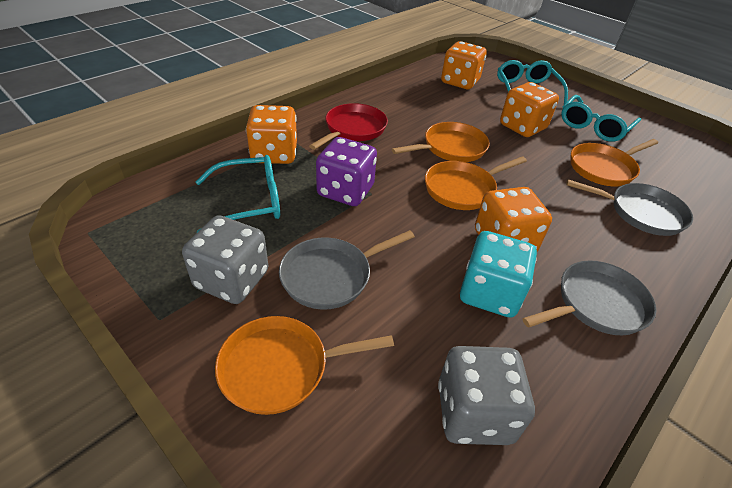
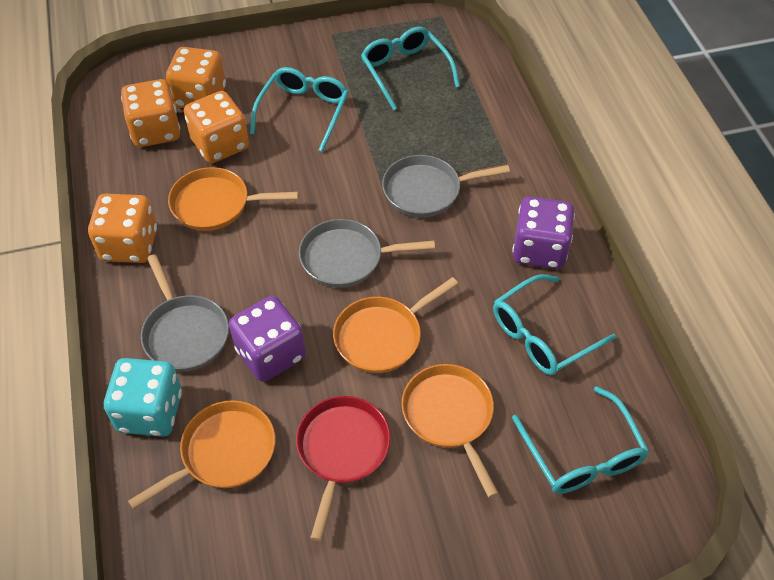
grey dice: [182,215,268,304] [438,346,535,445] = 2 -> none = 0
purple dice: [316,137,377,206] = 1 -> [229,296,306,382] [512,196,575,269] = 2
turquoise glasses: [195,155,280,232] [497,60,568,105] [561,95,641,142] = 3 -> [250,67,349,152] [361,27,460,111] [493,274,616,375] [512,386,649,494] = 4

